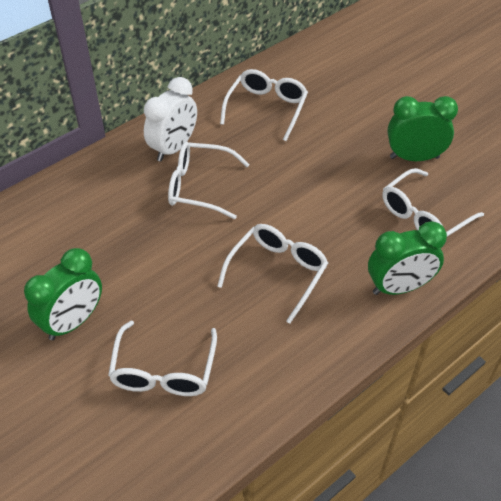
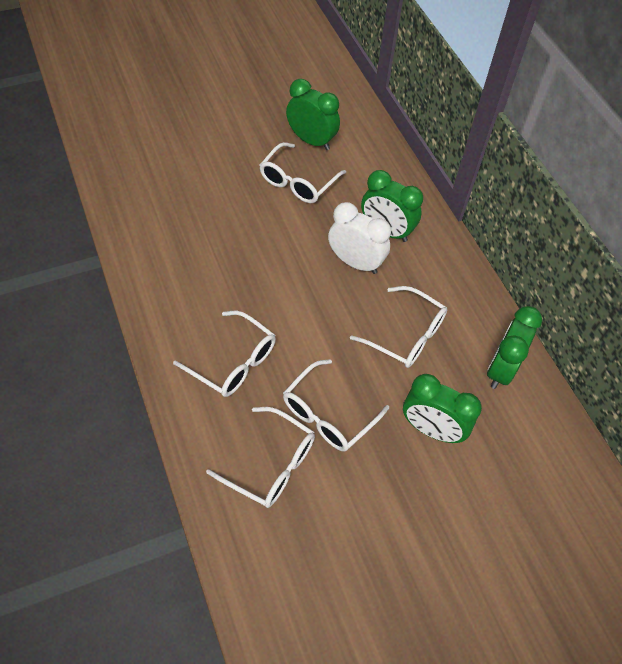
green clock: [24,248,102,340] [368,221,447,295] [388,96,458,161] = 3 -> [286,79,340,150] [361,170,423,242] [403,374,482,443] [487,306,542,389] = 4

